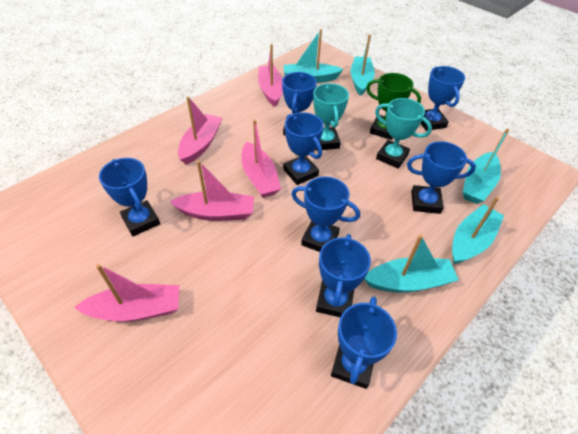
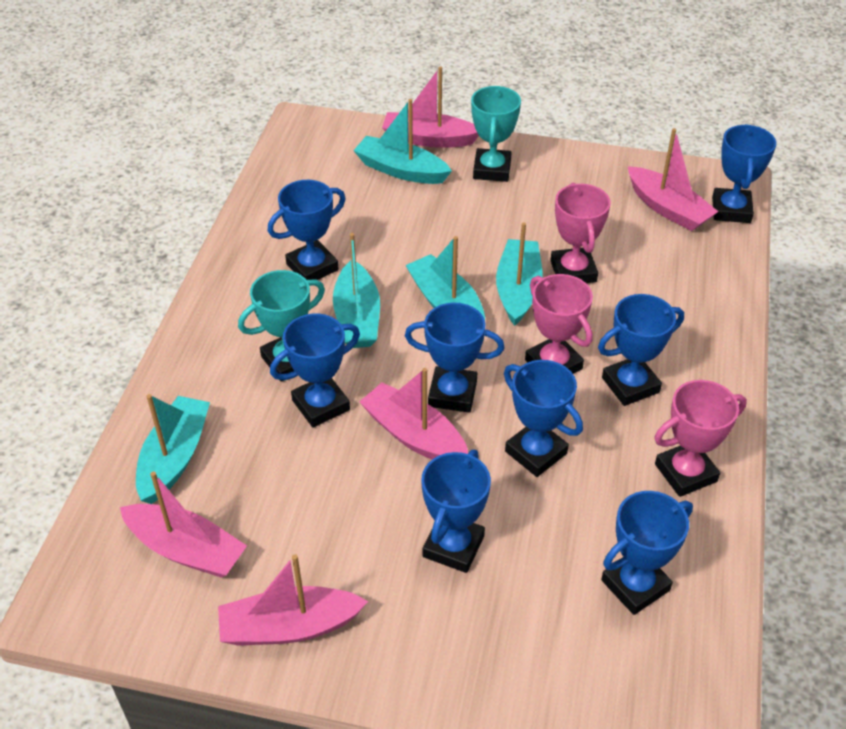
green trophy: [366,73,421,140] = 1 -> none = 0
pink trophy: none = 0 -> [525,274,593,374] [550,183,611,283] [654,380,747,497] = 3

